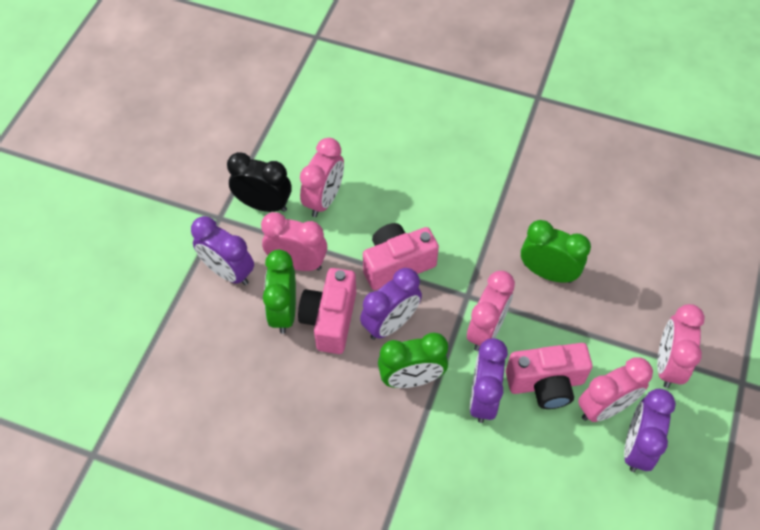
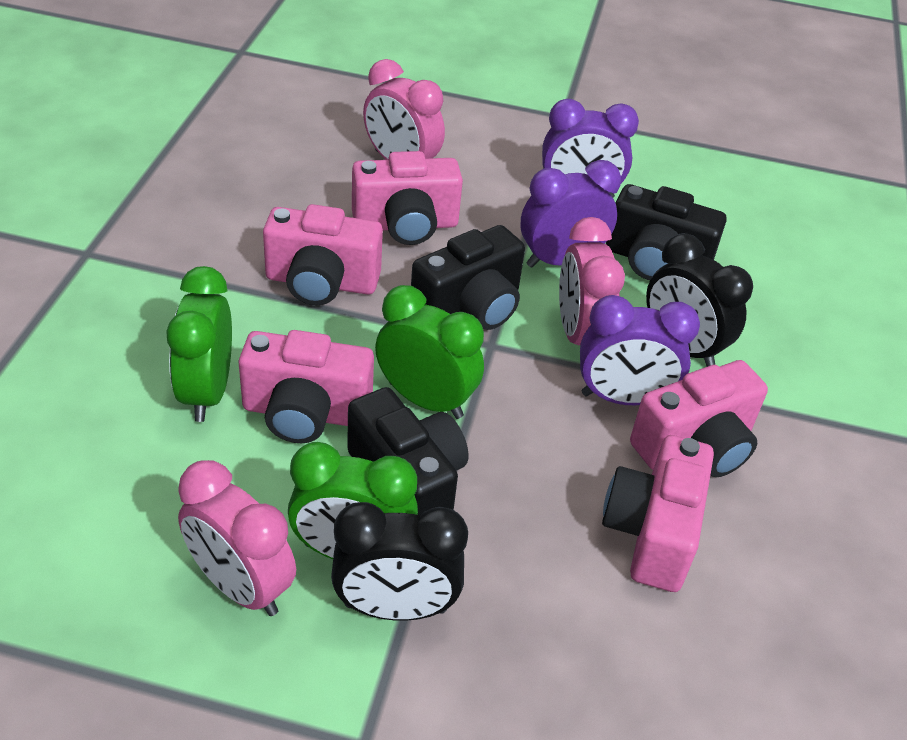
black camera: none = 0 -> [347,387,469,515] [411,225,525,330] [606,184,727,280] = 3
black clock: [227,152,292,212] = 1 -> [331,502,468,621] [646,233,753,367] = 2
pink camera: [298,268,356,354] [363,223,439,290] [506,343,593,409] = 3 -> [239,330,374,443] [263,204,383,305] [352,151,463,245] [602,435,714,592] [630,360,768,477] = 5
pink clock: [261,212,327,271] [300,138,344,217] [467,271,515,351] [578,357,653,422] [657,304,705,388] = 5 -> [178,460,296,616] [363,59,445,160] [559,217,625,345] = 3
purple clock: [191,216,254,285] [360,268,422,340] [469,338,508,423] [624,389,676,472] = 4 -> [521,160,621,268] [542,99,639,198] [580,295,700,405] = 3

